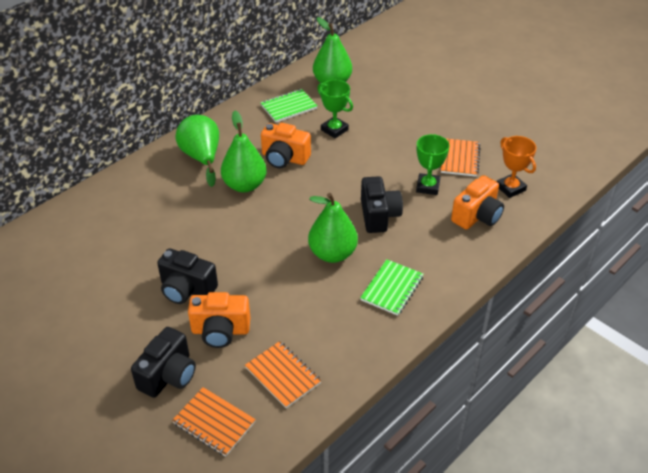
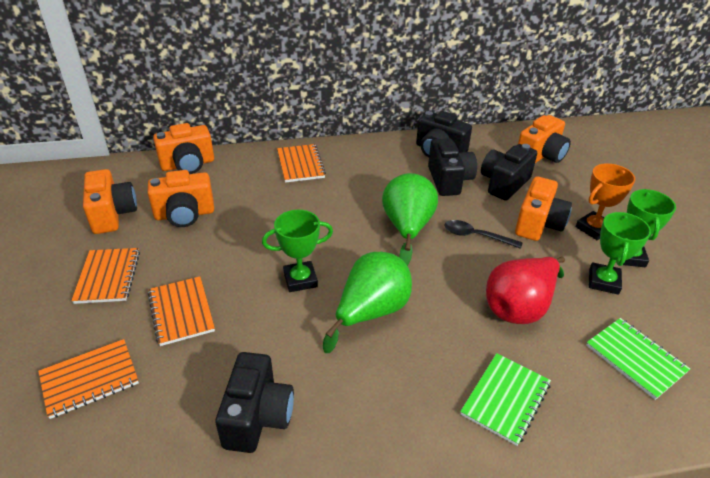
black camera: [131,327,196,398] [157,248,218,304] [361,176,403,233] = 3 -> [215,352,294,453] [416,111,472,157] [428,138,477,196] [481,144,537,201] = 4
black spoon: none = 0 -> [444,220,523,249] = 1
green pear: [176,115,219,187] [221,111,266,192] [308,193,358,263] [313,17,352,83] = 4 -> [323,252,412,353] [382,173,438,266] = 2
green trophy: [317,80,353,138] [416,134,449,195] = 2 -> [262,210,333,292] [589,212,651,295] [623,189,676,267] = 3
orange camera: [188,292,250,348] [261,123,311,169] [451,175,504,230] = 3 -> [83,169,137,234] [148,170,214,227] [153,123,214,174] [515,176,572,241] [518,115,571,163] = 5
orange notebook: [172,387,256,457] [245,341,321,408] [441,138,480,177] = 3 -> [38,339,139,419] [71,248,140,304] [148,276,215,346] [277,144,326,183] = 4
red pear: none = 0 -> [486,257,565,324] = 1

